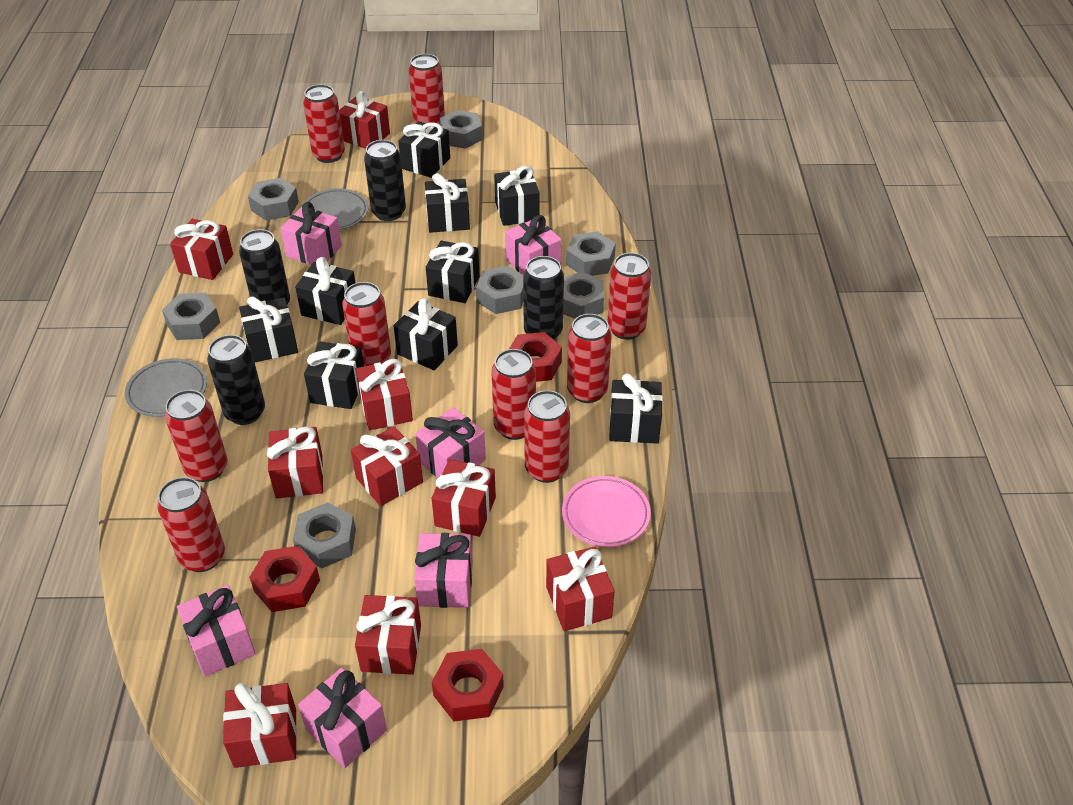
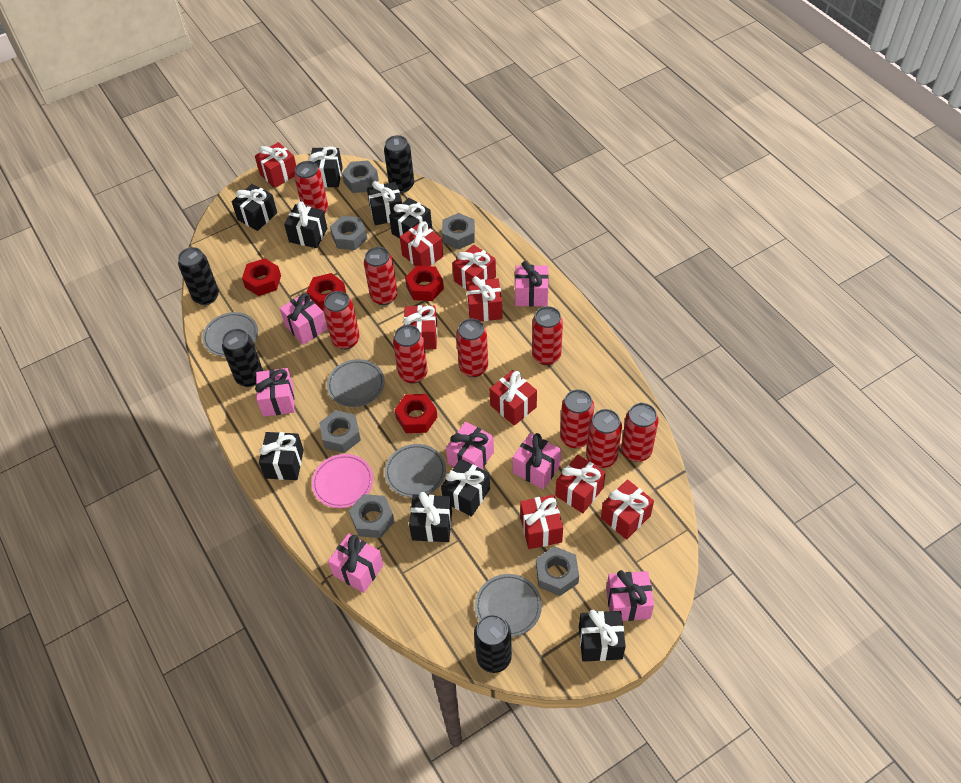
grey nut: [162,293,220,340] [248,178,299,221] [293,502,356,568] [440,110,482,149] [476,266,523,314] [563,271,604,319] [566,231,616,276] = 7 -> [319,410,361,453] [330,216,367,250] [342,161,379,193] [349,494,395,538] [442,213,475,250] [536,546,579,596] = 6
grey plate: [125,358,207,417] [300,188,369,230] = 2 -> [202,312,258,357] [327,359,385,407] [385,444,446,498] [475,574,542,637] = 4
pink gift: [177,585,256,677] [280,202,342,265] [298,667,387,768] [414,533,473,608] [415,407,486,478] [505,215,562,274] = 6 -> [255,368,294,417] [280,293,327,345] [328,533,384,593] [446,422,494,469] [513,433,561,489] [515,261,549,307] [606,570,654,621] = 7
red nut: [249,546,320,612] [432,649,504,721] [509,332,562,382] = 3 -> [242,258,281,296] [307,273,346,311] [395,394,437,433] [405,265,444,301] = 4

